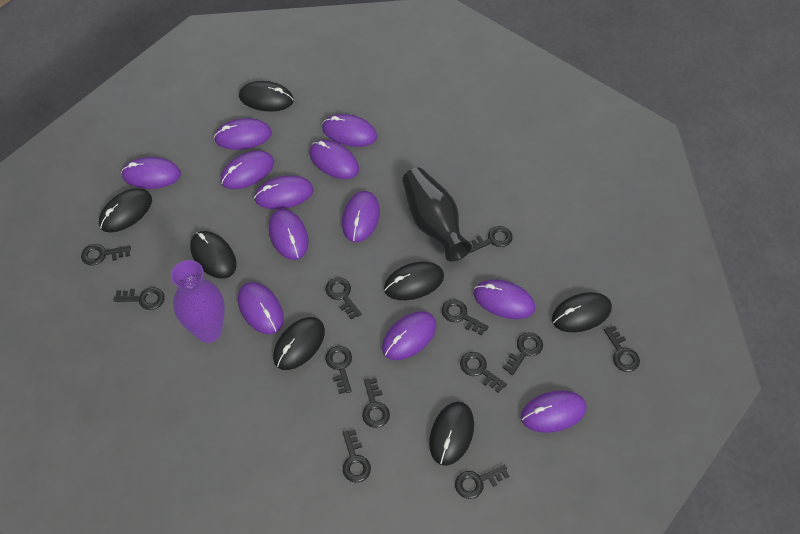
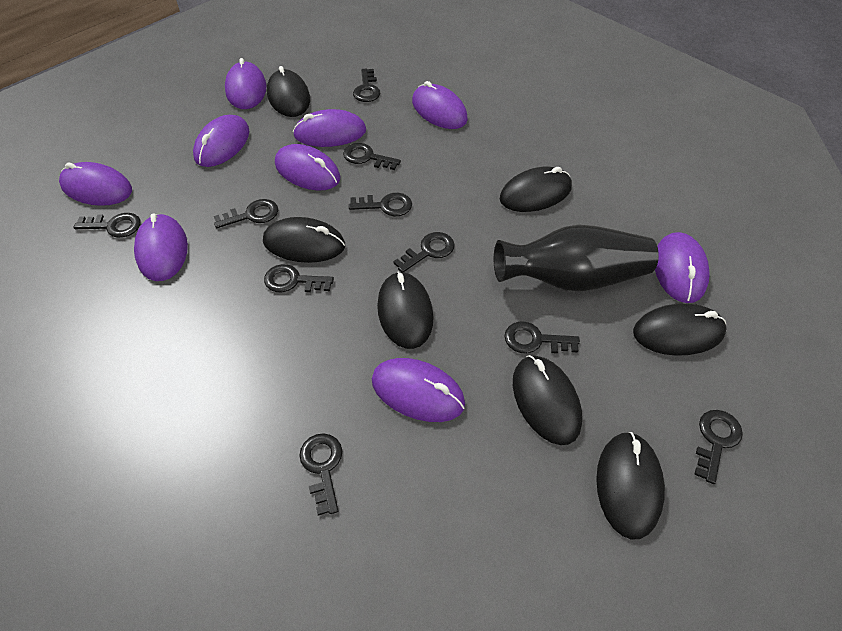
black key: [81,244,131,266] [114,287,165,310] [325,278,362,319] [325,346,352,394] [343,430,371,483] [362,378,390,428] [442,299,489,336] [455,465,509,499] [460,352,507,393] [470,226,513,253] [503,333,543,375] [604,326,640,372] = 12 -> [73,213,141,238] [214,199,278,228] [264,264,334,292] [299,433,342,516] [343,143,401,170] [349,193,412,216] [353,69,381,102] [393,232,455,272] [504,321,580,354] [694,410,743,484] = 10
purple mouse: [121,157,181,189] [214,118,272,150] [220,150,274,189] [238,282,284,334] [254,175,313,209] [269,209,309,260] [309,140,359,179] [322,114,377,147] [342,191,380,242] [382,311,437,360] [474,279,535,319] [521,391,587,433] = 12 -> [59,162,132,206] [134,214,188,281] [193,115,249,167] [225,58,267,109] [275,144,341,191] [293,109,366,147] [372,358,465,422] [412,81,468,129] [655,232,710,303] = 9
purple vase: [171,260,225,343] = 1 -> none = 0

